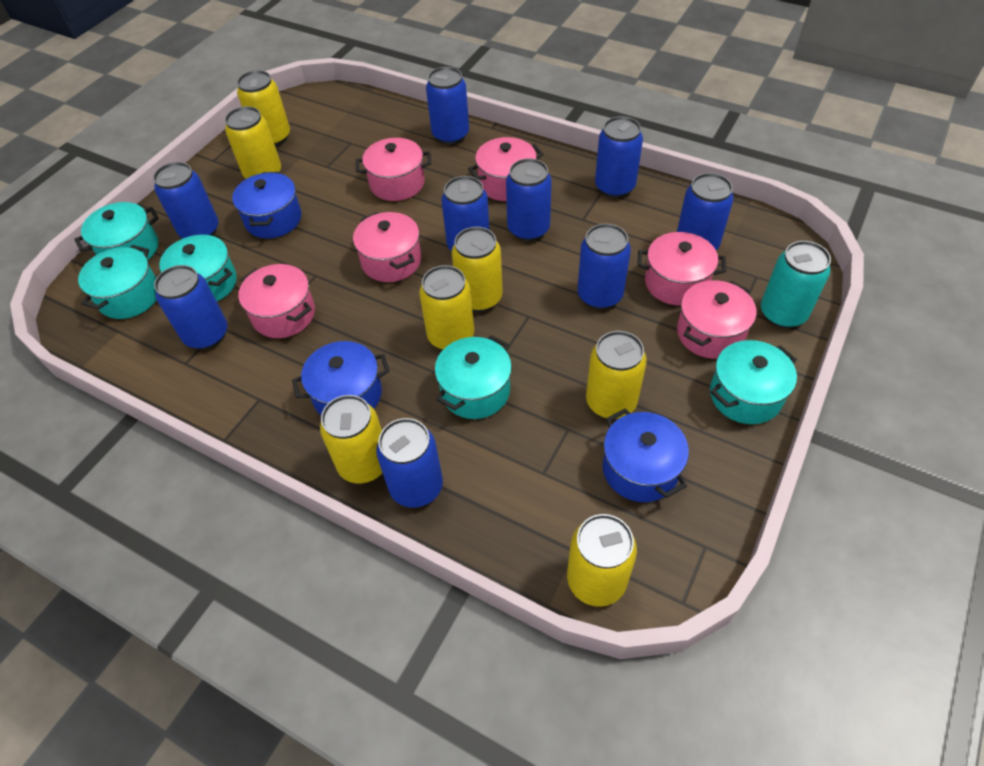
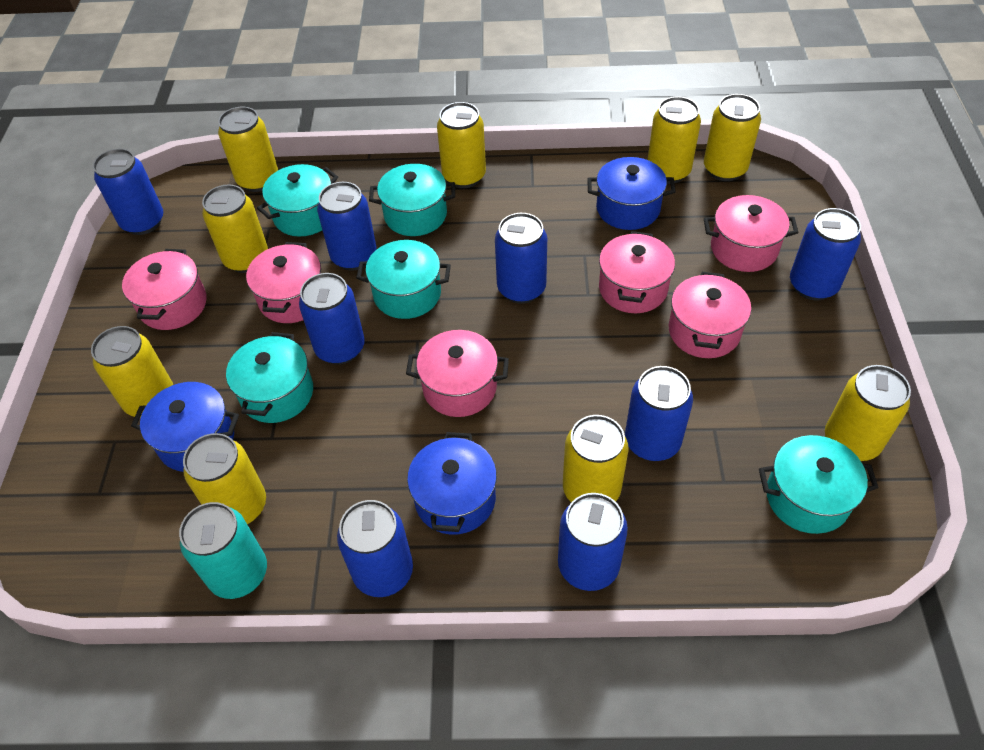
blue can: [153,162,219,238] [154,265,227,350] [376,418,443,508] [426,67,469,145] [441,176,490,252] [506,158,552,241] [577,224,631,310] [595,116,643,198] [677,173,734,250] = 9 -> [93,148,163,235] [299,273,365,365] [317,182,377,271] [337,500,413,597] [495,213,547,304] [558,493,628,591] [625,366,693,461] [790,208,861,300] = 8
yellow can: [225,106,281,179] [237,70,290,147] [320,395,382,484] [419,265,474,350] [452,227,503,312] [567,514,637,607] [586,331,647,419] = 7 -> [91,326,173,418] [183,433,266,525] [202,184,268,273] [218,107,278,192] [437,102,486,188] [563,415,629,502] [648,97,701,184] [704,94,761,181] [825,365,911,461] = 9

